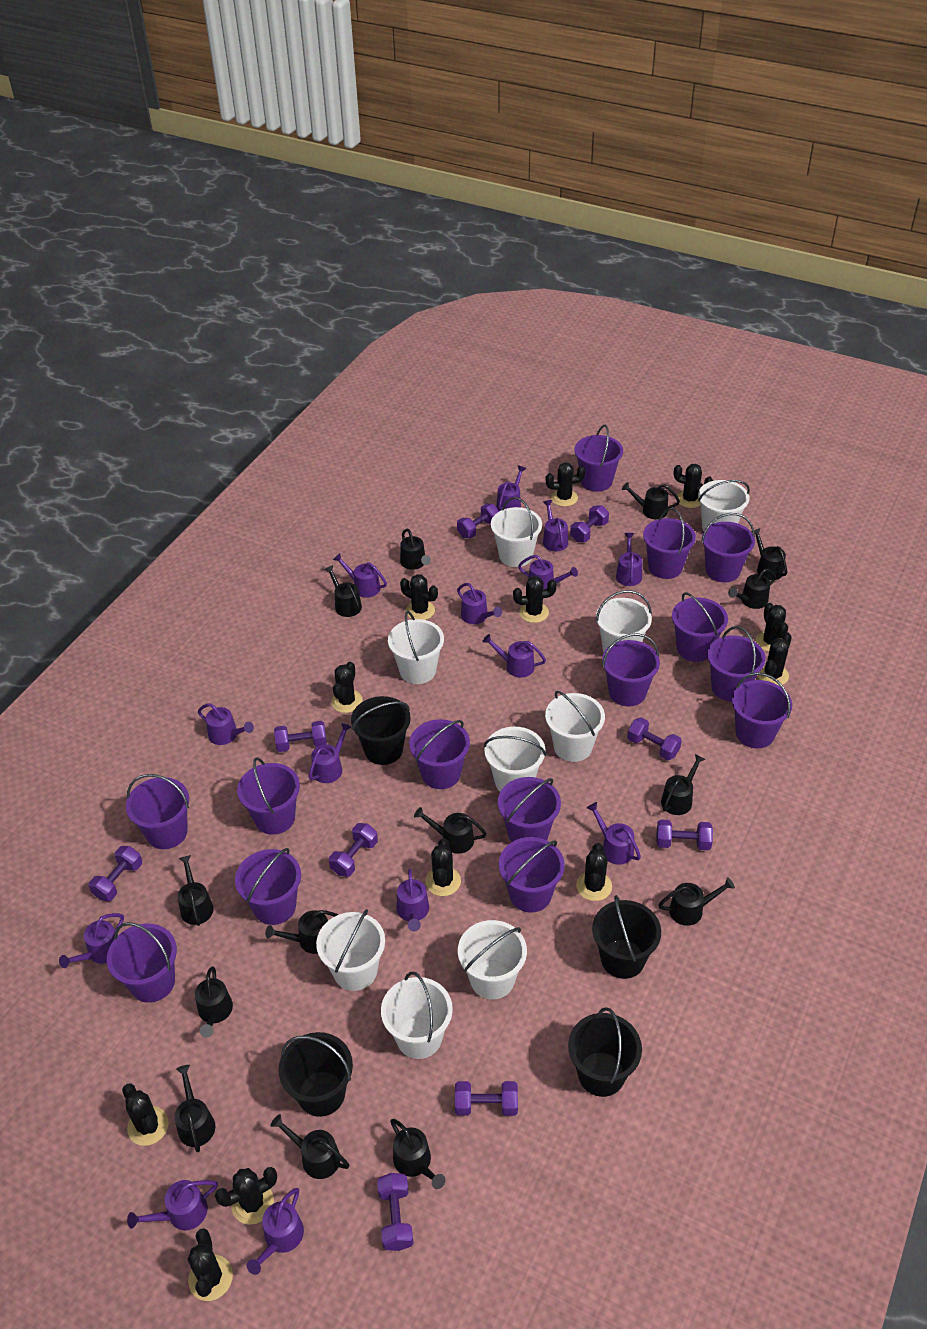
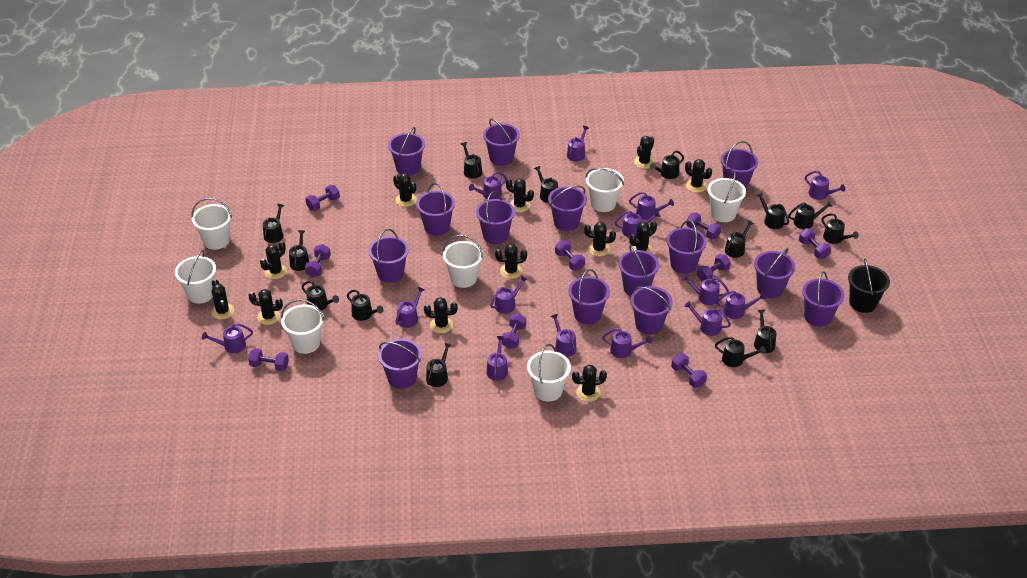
black bucket: [279,1032,353,1117] [351,696,411,765] [568,1007,642,1097] [592,895,661,979] = 4 -> [848,258,890,313] = 1
white bucket: [316,909,385,991] [381,972,453,1059] [388,611,444,684] [458,920,527,999] [484,727,546,791] [491,497,542,567] [545,691,605,762] [596,590,652,652] [698,480,750,531] = 9 -> [175,250,216,304] [191,198,232,250] [281,299,324,354] [443,235,483,288] [527,344,571,402] [586,168,624,212] [708,172,746,222] = 7

